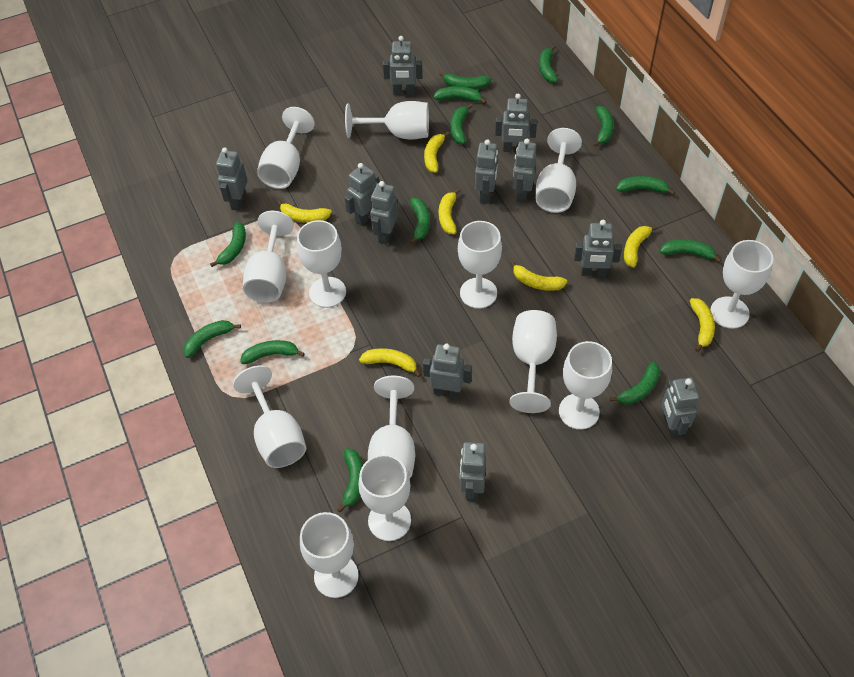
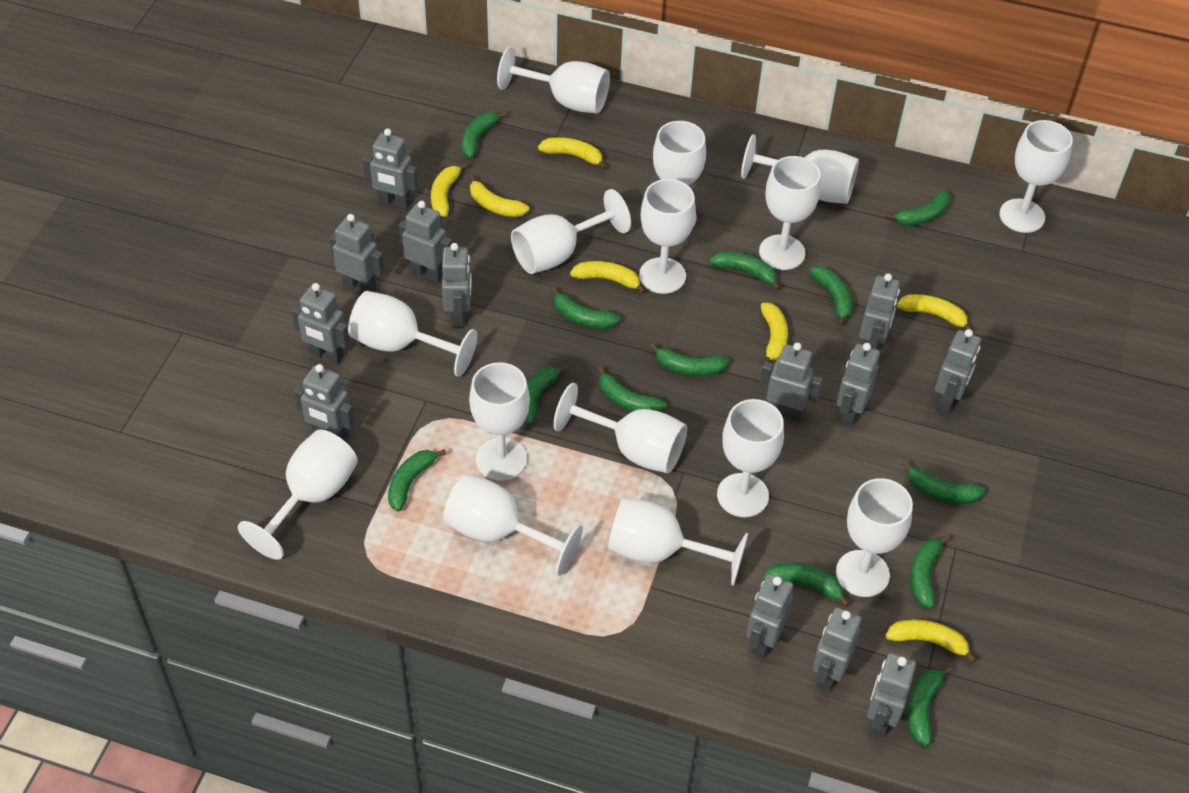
grey robot: [216,147,248,211] [345,163,379,226] [370,181,399,245] [383,36,423,95] [423,344,472,398] [460,442,486,501] [475,139,498,203] [495,94,537,152] [513,139,537,203] [574,220,622,277] [662,378,699,439] = 11 -> [292,283,350,365] [294,364,355,441] [330,214,385,293] [363,128,418,209] [399,201,452,283] [442,243,472,327] [746,574,793,658] [760,342,823,422] [813,607,861,692] [837,343,880,427] [859,274,900,349] [867,653,916,737] [935,329,981,413] = 13
white goblet: [233,365,306,468] [243,211,294,303] [257,107,315,189] [297,220,346,308] [300,512,359,598] [345,101,429,139] [358,454,411,541] [368,376,415,478] [458,221,502,309] [509,310,557,413] [535,128,582,213] [559,341,612,430] [710,240,773,329] = 13 -> [238,429,358,560] [348,291,477,377] [443,474,583,576] [469,362,530,481] [497,47,610,113] [511,189,631,274] [553,383,687,473] [608,497,748,586] [639,179,696,294] [653,121,706,227] [717,399,784,517] [741,134,859,204] [759,156,821,270] [836,478,913,597] [999,120,1073,233] = 15

